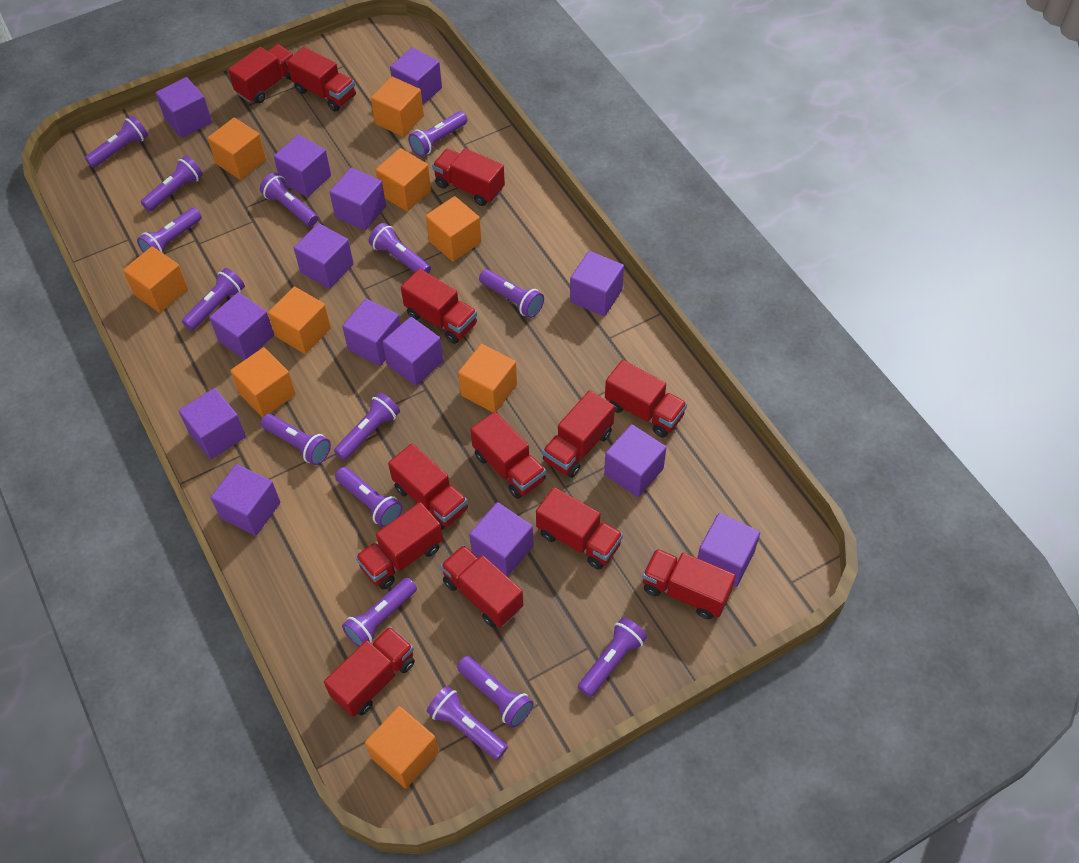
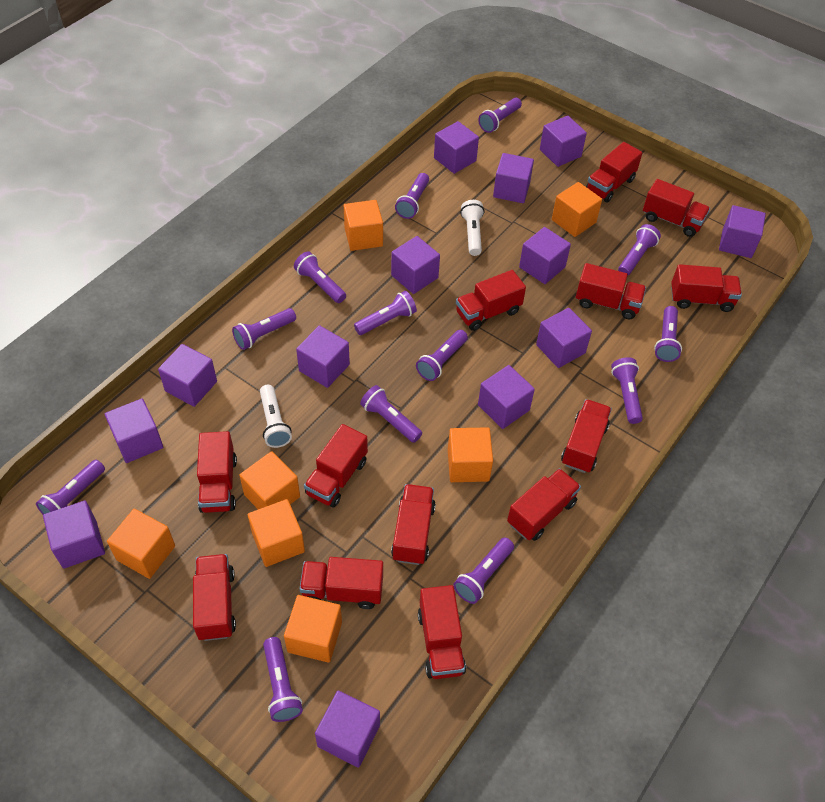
orange cube: [123,246,188,313] [208,118,266,180] [230,347,296,417] [268,287,331,354] [365,706,439,788] [371,77,424,137] [376,148,431,211] [425,196,482,262] [458,344,517,412] = 9 -> [107,508,175,579] [239,451,300,509] [248,499,305,567] [284,595,342,663] [344,200,383,251] [448,427,493,482] [552,182,602,237] = 7
purple cube: [155,77,212,138] [179,388,246,460] [209,292,274,360] [211,464,280,536] [274,134,331,197] [294,223,354,289] [329,168,386,230] [342,299,401,366] [382,317,444,386] [390,47,442,105] [469,502,534,577] [570,251,624,316] [604,424,666,497] [698,513,760,587] = 14 -> [43,501,105,569] [105,398,163,463] [158,344,217,407] [296,325,350,388] [315,690,380,768] [391,236,440,294] [434,121,479,174] [478,365,535,429] [493,153,534,203] [519,227,571,284] [536,308,592,368] [540,116,587,167] [719,205,766,258] = 13
purple flashlight: [85,115,148,168] [137,208,202,253] [141,155,203,212] [182,268,245,331] [260,173,318,227] [261,414,331,465] [334,392,400,460] [335,467,403,528] [342,578,417,647] [369,223,431,274] [408,111,467,157] [426,686,508,760] [457,656,533,728] [479,269,544,318] [578,617,647,697] = 15 -> [36,460,105,515] [232,308,296,350] [263,637,303,722] [294,251,346,303] [354,291,417,335] [360,385,422,443] [395,173,429,219] [416,330,468,381] [453,537,514,604] [478,98,522,133] [611,357,643,424] [618,224,661,275] [654,306,682,362] = 13
white flashlight: none = 0 -> [260,385,292,448] [460,200,485,256] = 2

